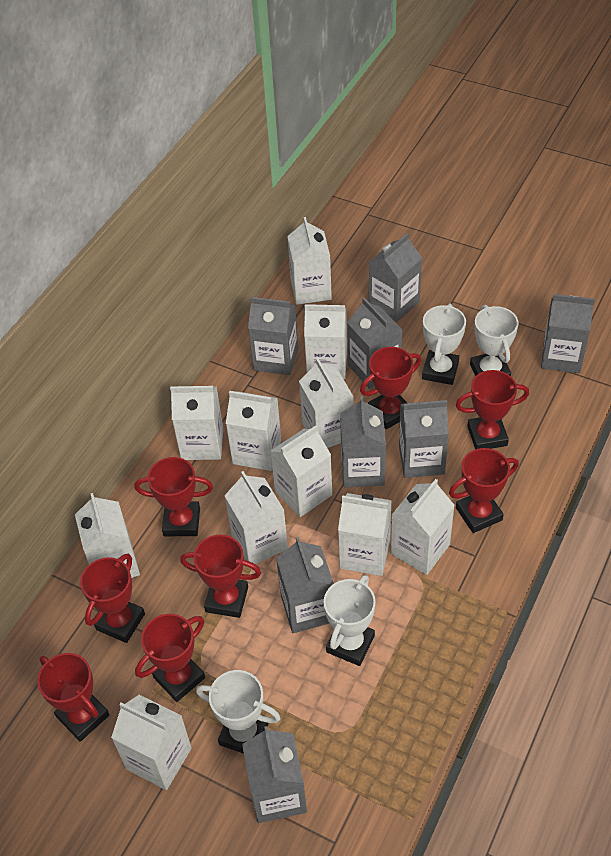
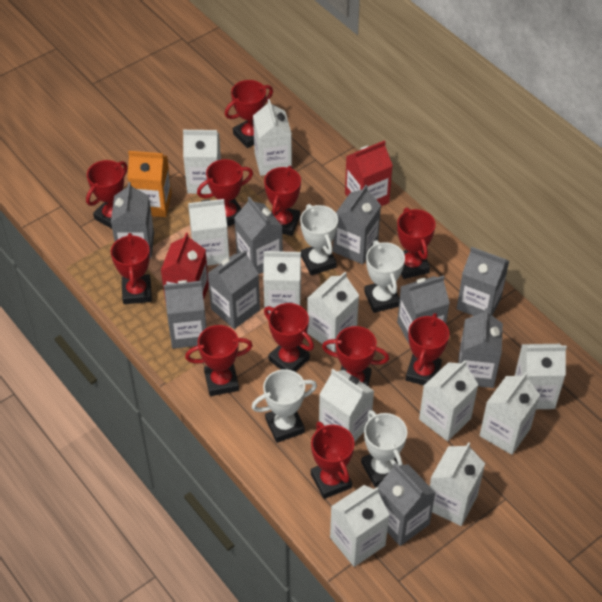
grey carton: [242,726,307,823] [248,297,298,375] [276,537,334,633] [340,396,386,488] [347,298,402,389] [369,233,422,322] [399,400,449,478] [541,294,595,373] = 8 -> [111,182,154,258] [164,280,206,349] [207,250,260,329] [234,197,283,274] [333,185,381,264] [377,463,435,546] [397,276,450,343] [457,247,509,316] [458,308,503,388] = 9
orange carton: none = 0 -> [127,151,172,217] = 1
red carton: none = 0 -> [161,233,209,303] [345,140,393,206] = 2
red trophy: [37,653,109,742] [80,554,145,643] [135,457,213,536] [135,614,205,702] [180,535,261,618] [360,347,421,429] [449,448,519,533] [456,370,529,449] = 8 -> [86,160,128,229] [111,233,152,304] [185,325,253,396] [197,159,253,227] [225,80,273,148] [264,166,301,236] [264,303,314,372] [311,421,355,499] [322,326,389,386] [397,207,436,279] [406,313,449,385] = 11

